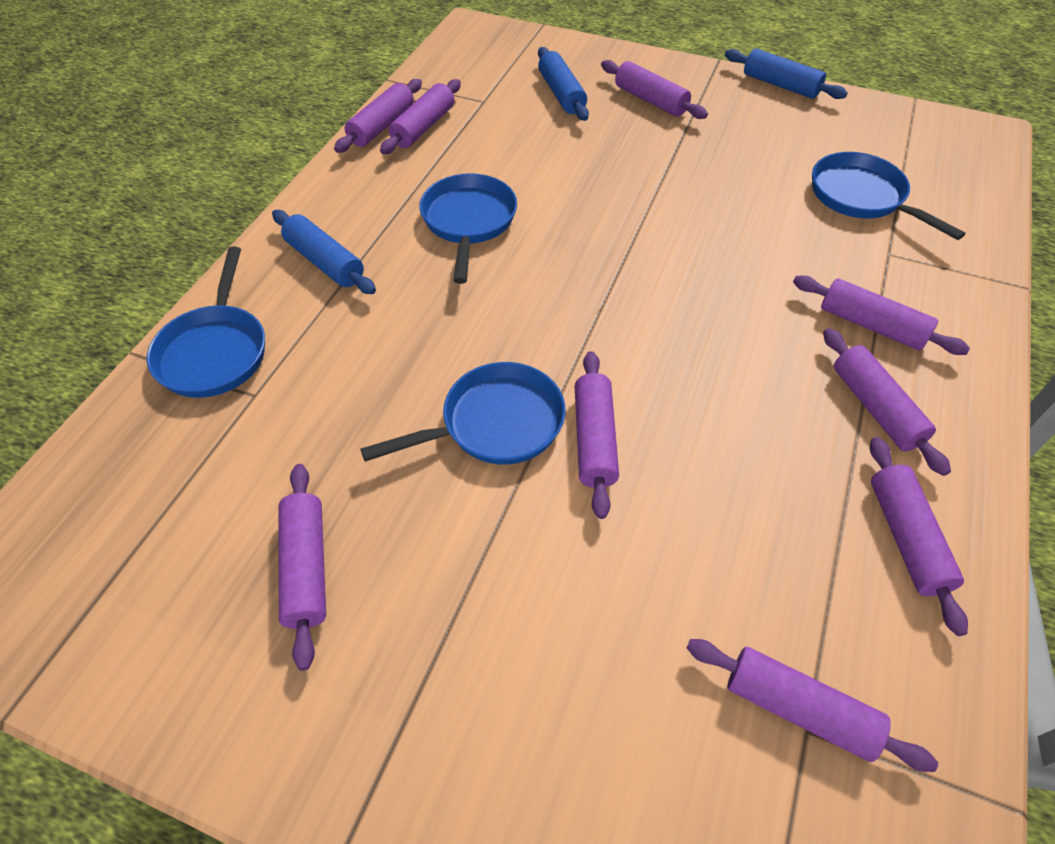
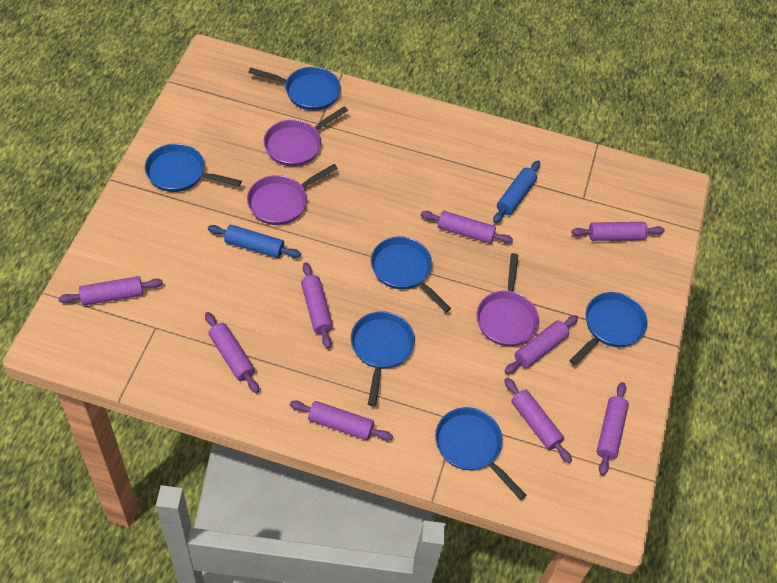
blue pan: [147,247,265,398] [360,362,566,465] [419,173,517,284] [812,152,965,240] = 4 -> [145,143,242,192] [248,67,341,111] [351,311,415,406] [371,237,451,313] [435,407,526,500] [569,292,647,365] = 6
blue rolling pin: [272,210,376,294] [538,47,589,121] [725,49,848,99] = 3 -> [208,225,301,258] [493,161,540,223] = 2
purple pan: none = 0 -> [247,164,338,225] [264,106,348,166] [477,253,539,346] = 3

